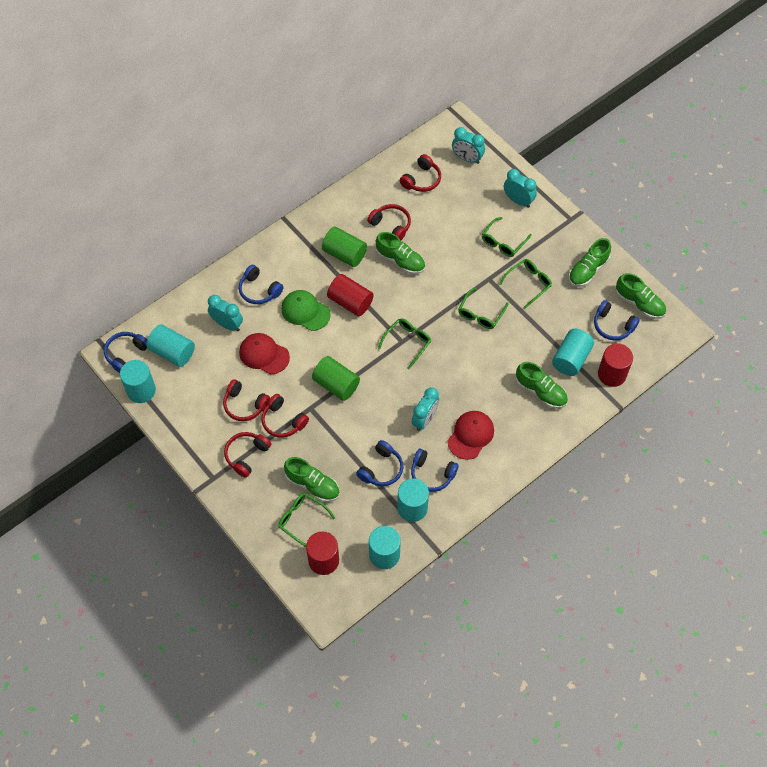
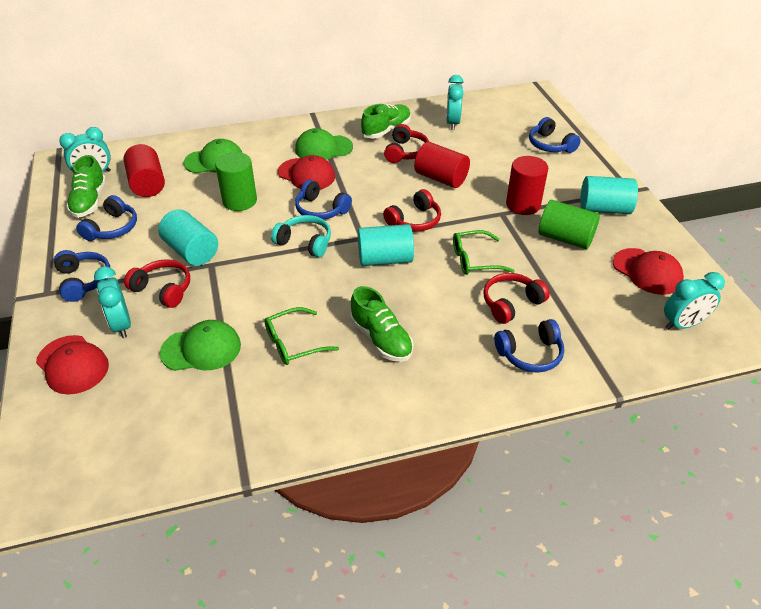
green cap: [281,290,331,331] = 1 -> [160,320,241,371] [183,139,242,173] [295,128,353,160] = 3
green glasses: [278,493,335,547] [378,318,431,369] [458,288,509,329] [482,217,532,257] [499,259,552,308] = 5 -> [264,307,339,365] [453,230,514,275] = 2
green shoe: [284,457,340,502] [376,232,425,274] [516,362,568,409] [568,238,611,287] [616,273,666,319] = 5 -> [67,155,106,218] [350,286,413,362] [361,104,411,139] = 3
red cap: [239,333,290,374] [448,411,494,460] = 2 -> [36,335,109,395] [278,155,335,189] [613,248,684,295] = 3
red headphones: [223,379,270,421] [224,432,271,478] [261,394,309,438] [367,204,411,240] [400,154,441,192] = 5 -> [124,259,190,308] [383,189,441,231] [384,124,429,163] [483,273,550,324] = 4
turquoise cylinder: [120,360,156,403] [147,324,195,367] [369,526,401,569] [397,479,429,522] [552,329,594,376] = 5 -> [158,209,218,266] [358,224,414,266] [580,176,638,214] = 3
turquoise headphones: none = 0 -> [271,215,331,258] = 1

